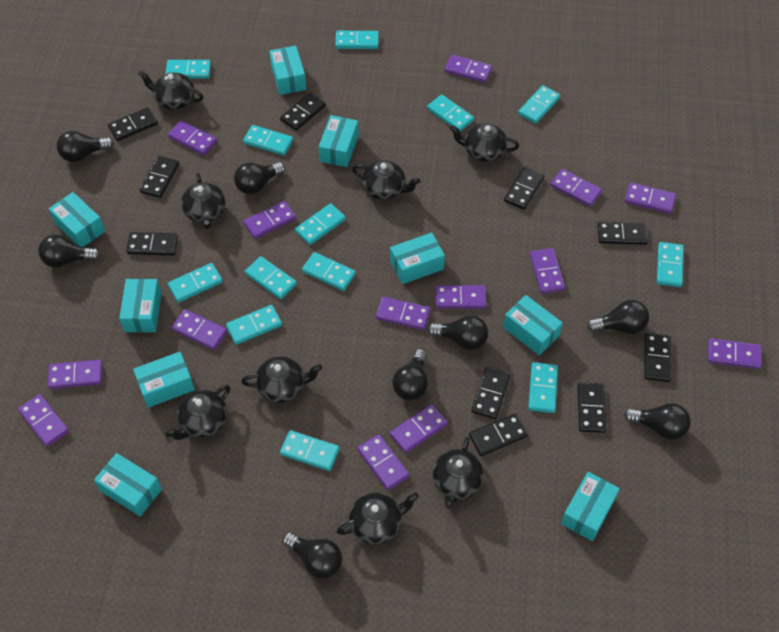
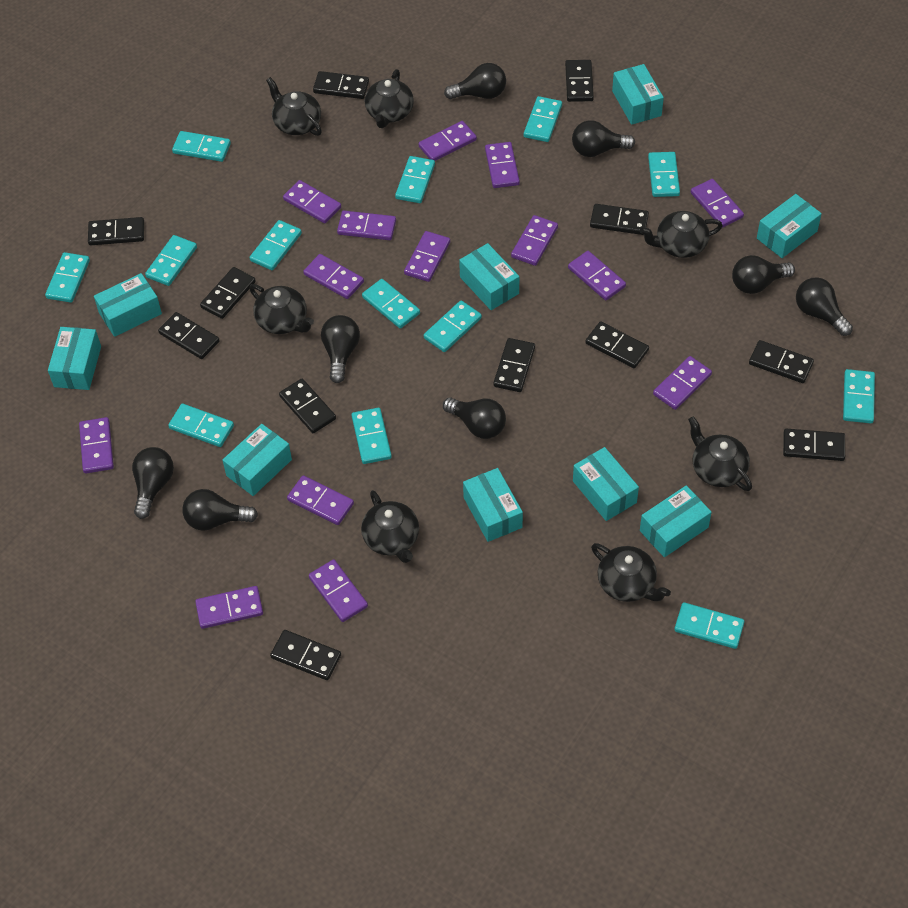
black domino: [108,107,158,141] [126,232,178,256] [140,156,179,198] [280,93,326,131] [469,413,528,456] [471,367,511,420] [504,167,544,210] [577,382,607,433] [597,222,648,245] [644,333,671,382] = 10 -> [88,217,144,245] [158,312,220,359] [200,267,256,319] [270,630,341,680] [279,379,336,433] [313,71,369,99] [493,338,535,392] [565,60,594,102] [586,322,649,368] [590,204,649,235] [749,340,814,383] [783,429,845,461] = 12
black teapot: [138,70,203,109] [166,385,230,440] [181,173,226,229] [241,356,322,403] [337,492,419,544] [352,160,420,200] [432,437,484,509] [449,123,519,162] = 8 -> [249,284,314,334] [266,77,322,136] [361,490,419,563] [365,69,414,128] [591,543,671,602] [640,211,723,258] [688,416,752,491] = 7

